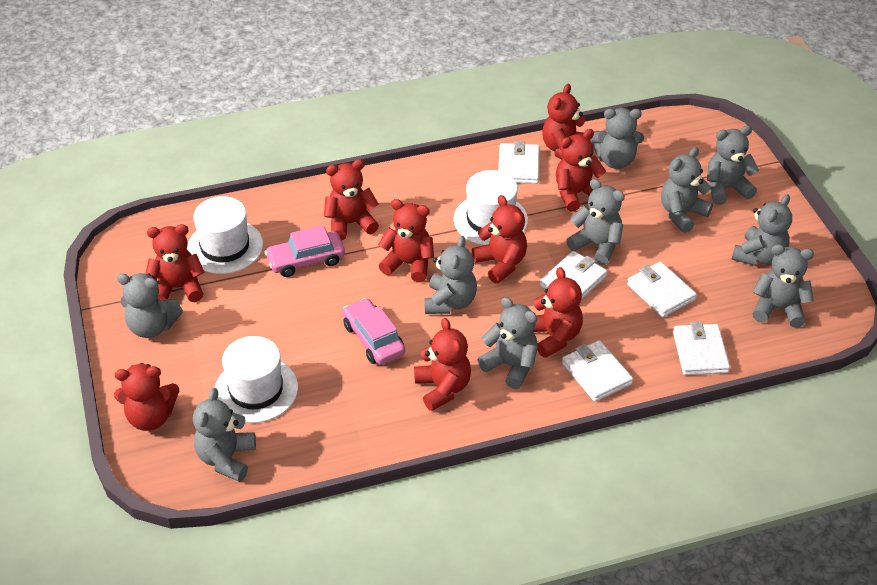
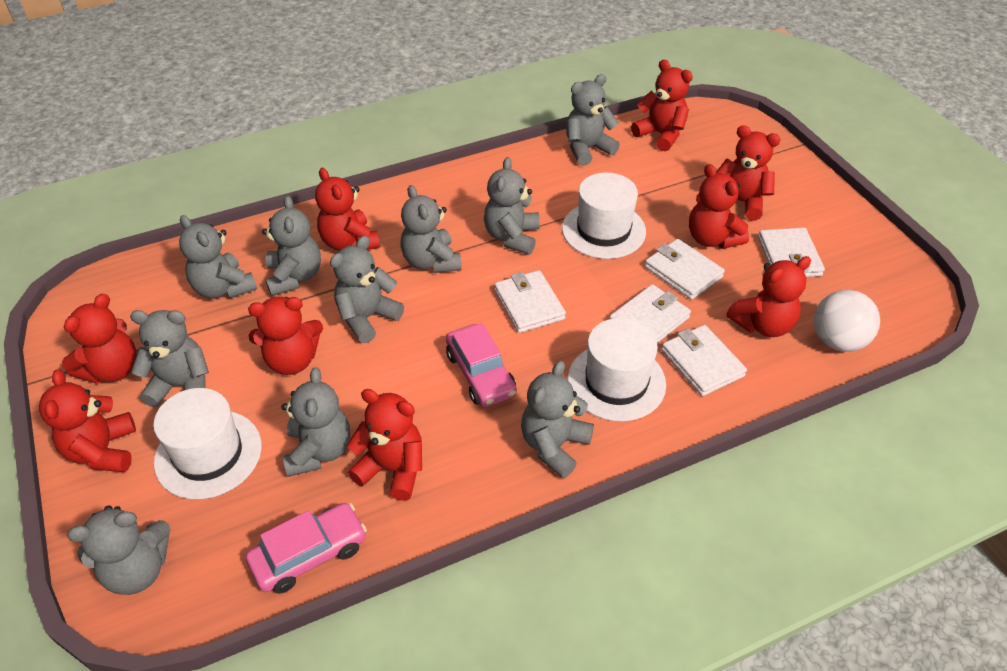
white ball: none = 0 -> [814,290,880,352] = 1

